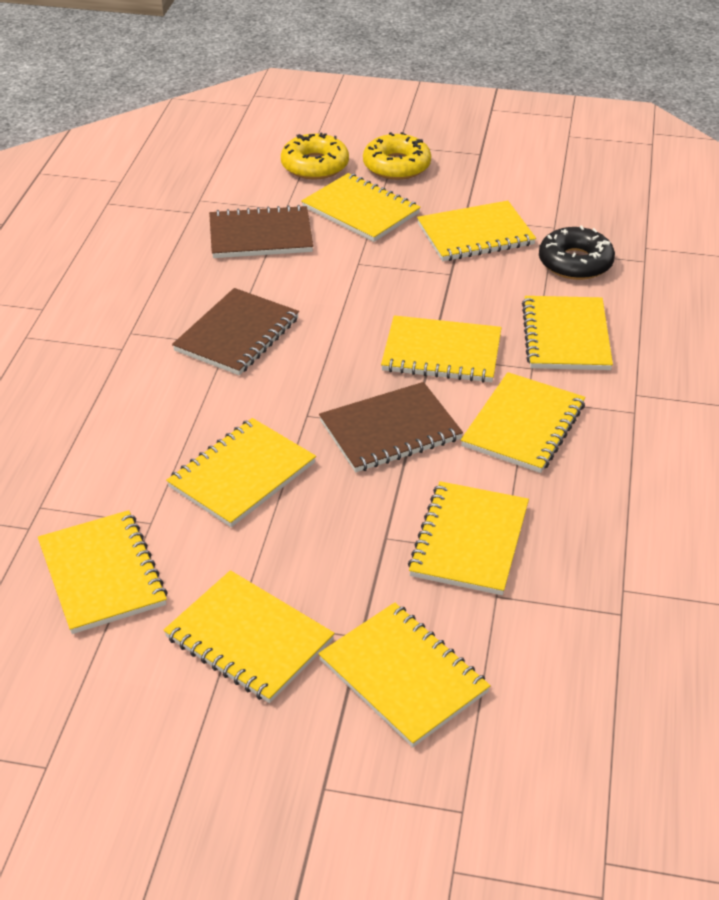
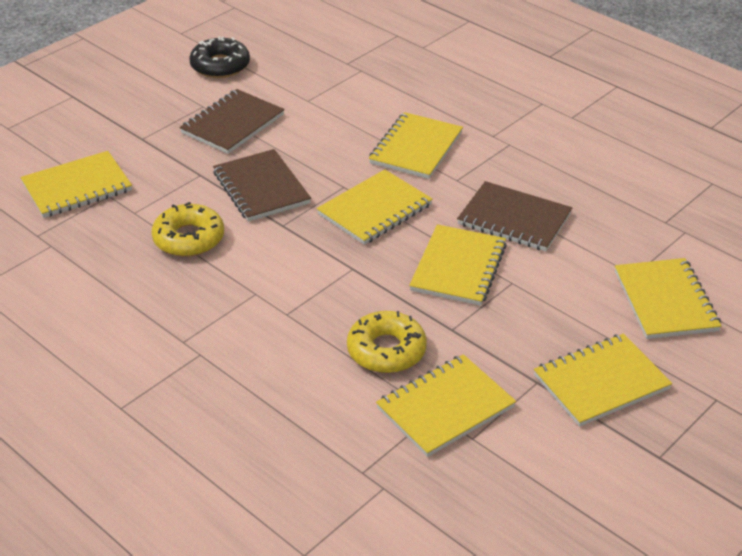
yellow notebook: [38,510,168,634] [164,570,335,703] [166,418,316,527] [301,173,421,242] [318,602,491,747] [381,315,502,383] [408,481,529,595] [417,201,536,261] [461,372,585,473] [522,296,613,370] = 10 -> [20,151,132,218] [317,169,433,245] [369,112,463,179] [376,354,516,457] [409,224,507,306] [534,333,672,427] [615,258,722,339] = 7

